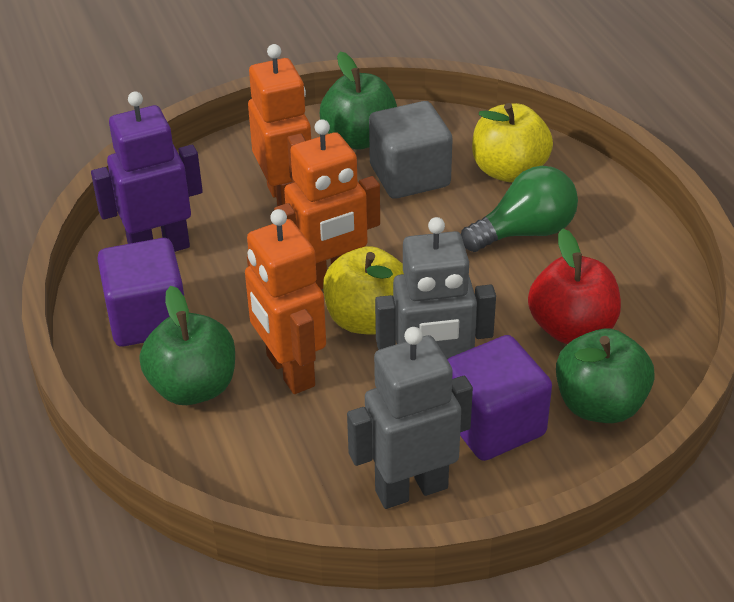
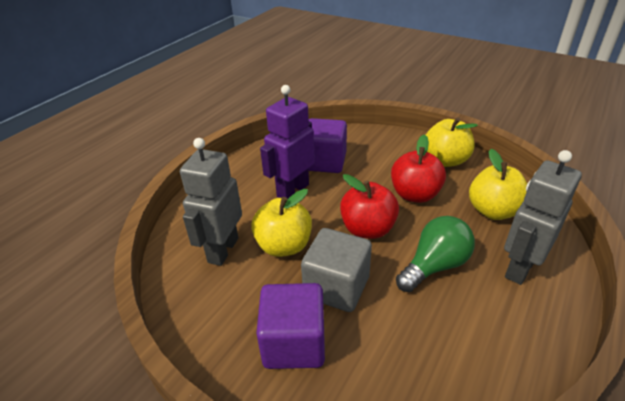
green apple: [140,286,235,405] [320,51,397,150] [556,329,655,423] = 3 -> none = 0
orange robot: [245,209,326,394] [248,44,311,206] [274,119,380,289] = 3 -> none = 0
red apple: [528,229,621,344] = 1 -> [340,174,399,239] [391,134,446,203] = 2
yellow apple: [323,246,404,335] [472,103,553,183] = 2 -> [251,189,312,257] [426,117,478,167] [469,149,527,220] = 3

